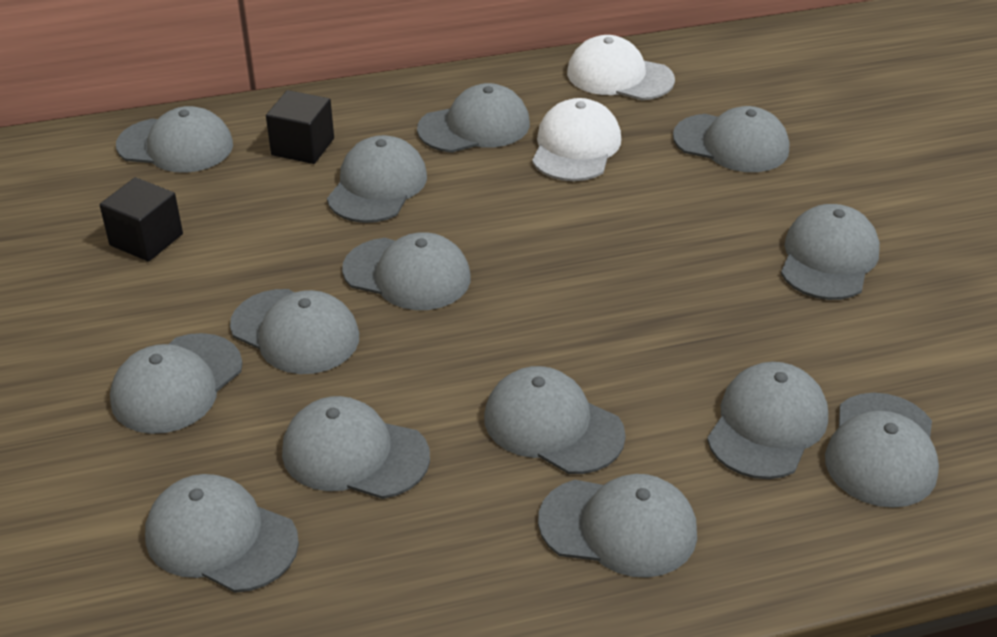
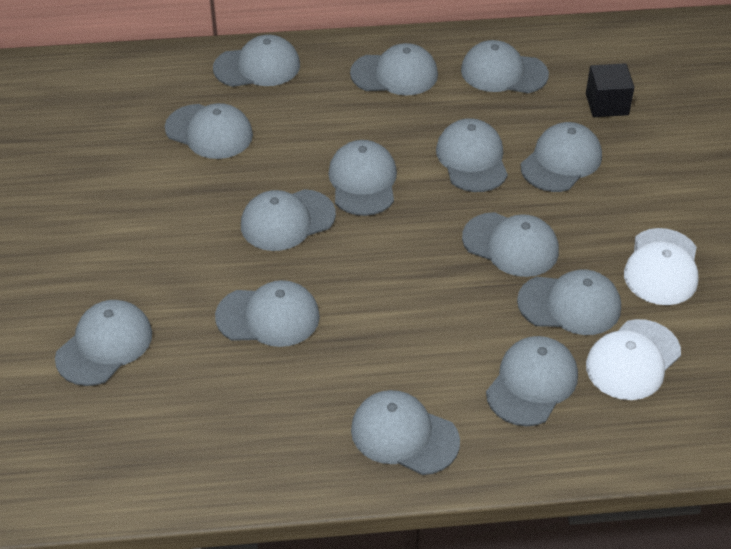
black cube: [100,177,183,262] [266,90,334,164] = 2 -> [586,63,634,117] = 1

